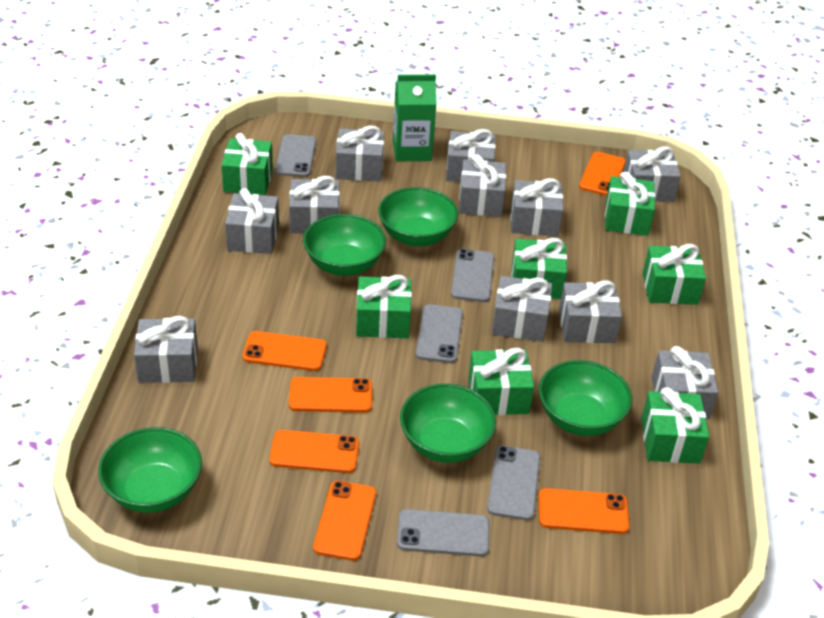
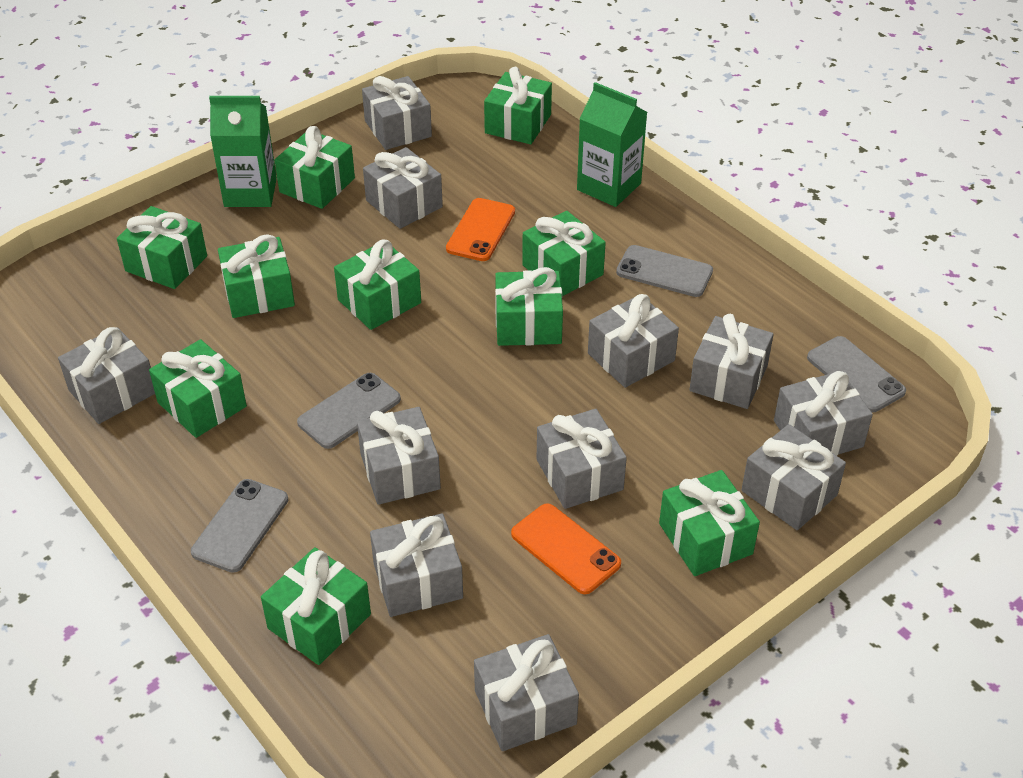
green bowl: [98,427,202,513] [303,214,386,276] [378,187,458,246] [400,384,496,463] [539,360,632,436] = 5 -> none = 0
green carton: [393,74,436,161] = 1 -> [209,96,277,207] [577,82,647,207] = 2
green gift: [221,133,273,195] [356,275,412,338] [468,348,534,415] [511,238,567,299] [605,172,655,236] [641,387,709,464] [643,244,706,305] = 7 -> [117,206,207,289] [149,339,247,438] [218,234,295,318] [261,547,371,665] [275,126,355,209] [334,239,421,330] [484,67,552,144] [495,267,563,346] [522,211,606,296] [659,470,760,576] = 10
grey phone: [275,134,316,177] [397,509,489,556] [416,304,463,363] [451,249,494,302] [487,446,540,520] = 5 -> [191,479,288,573] [297,373,401,449] [616,245,713,297] [807,336,906,412] = 4
orange phone: [243,331,327,371] [269,430,359,473] [289,377,372,413] [313,481,376,561] [539,488,630,534] [579,152,626,196] = 6 -> [446,198,515,261] [511,503,621,594] = 2

